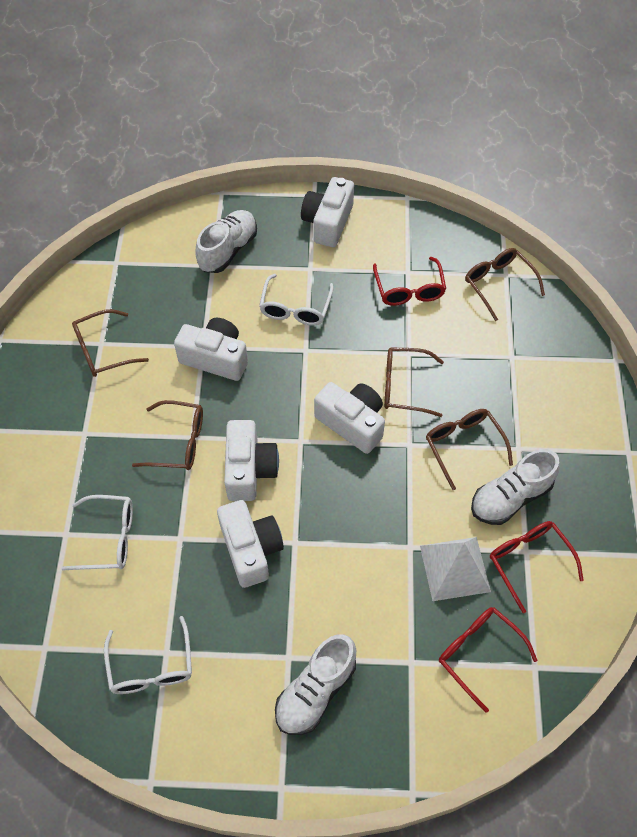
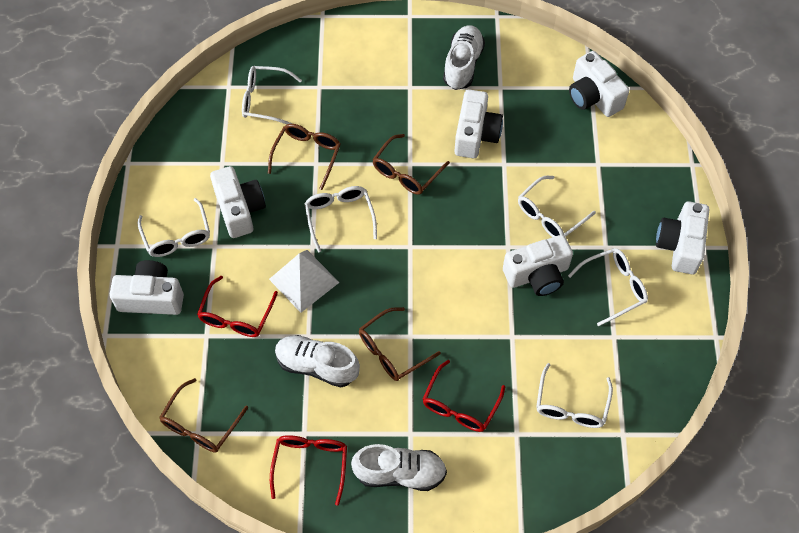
brown glasses: [72,309,149,377] [132,400,203,470] [384,347,444,417] [426,409,513,490] [465,248,545,321] = 5 -> [159,378,248,453] [268,124,341,190] [359,307,441,381] [372,134,450,195] = 4
white camera: [174,318,248,381] [217,500,284,588] [224,420,279,501] [301,177,354,247] [314,382,385,454] = 5 -> [109,260,184,315] [210,166,266,238] [455,89,503,158] [503,235,573,296] [569,51,629,117] [656,201,709,274] = 6
white glasses: [61,495,133,571] [104,616,192,694] [259,274,334,326] = 3 -> [137,198,210,257] [242,66,302,124] [304,186,377,252] [518,176,596,237] [536,363,613,428] [568,248,648,326] = 6

